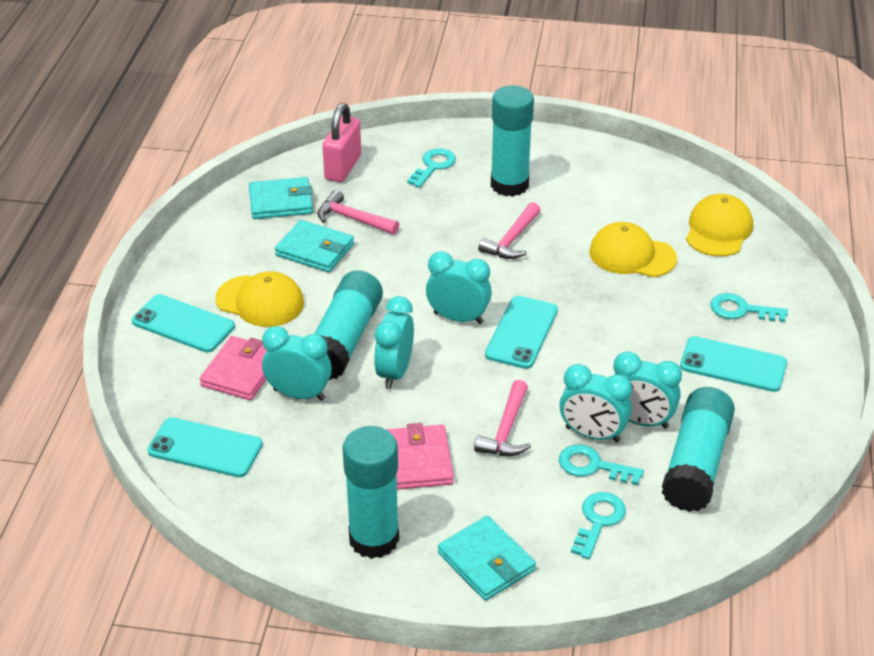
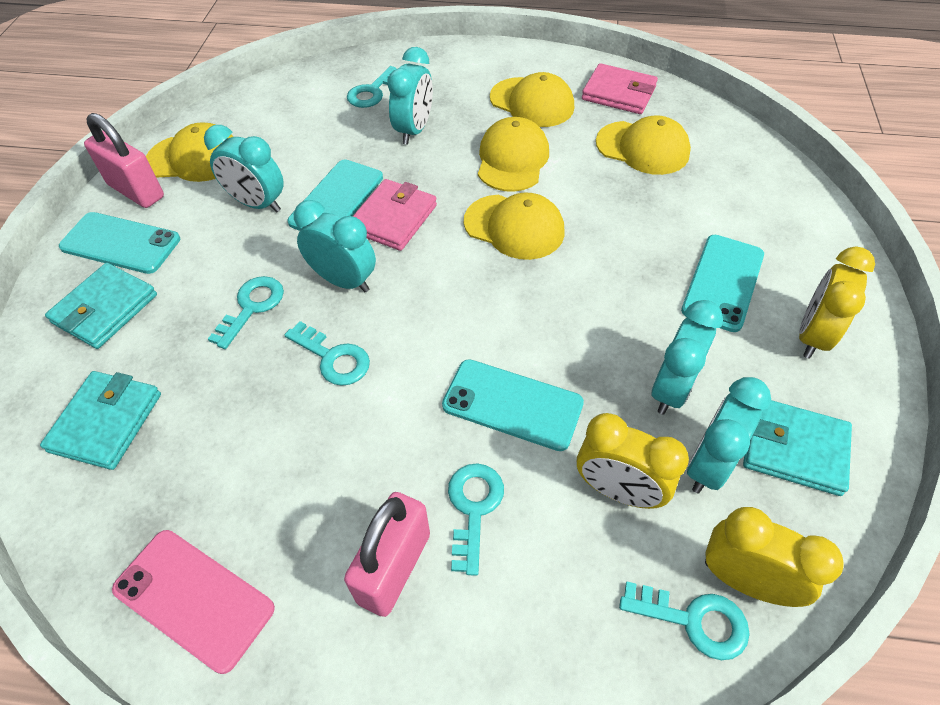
pink hammer: [317,190,399,235] [474,380,531,456] [478,202,541,259] = 3 -> none = 0
pink padlock: [322,103,361,182] = 1 -> [84,113,164,208] [344,492,430,617] = 2
pink phone: none = 0 -> [112,530,275,674] = 1
turquoise glue stick: [314,270,383,380] [343,426,399,559] [491,85,534,197] [662,387,735,512] = 4 -> none = 0
turquoise key: [407,148,456,188] [559,444,644,485] [571,492,626,559] [710,293,788,322] = 4 -> [208,276,284,349] [284,321,370,386] [347,66,396,108] [448,463,504,576] [619,582,750,660] = 5
yellow cap: [215,271,304,327] [589,222,677,277] [686,194,753,257] = 3 -> [146,123,233,182] [464,192,564,260] [478,117,549,192] [490,72,574,127] [596,116,691,175] = 5
yellow clock: none = 0 -> [577,413,689,509] [705,507,844,607] [799,246,875,359] = 3

